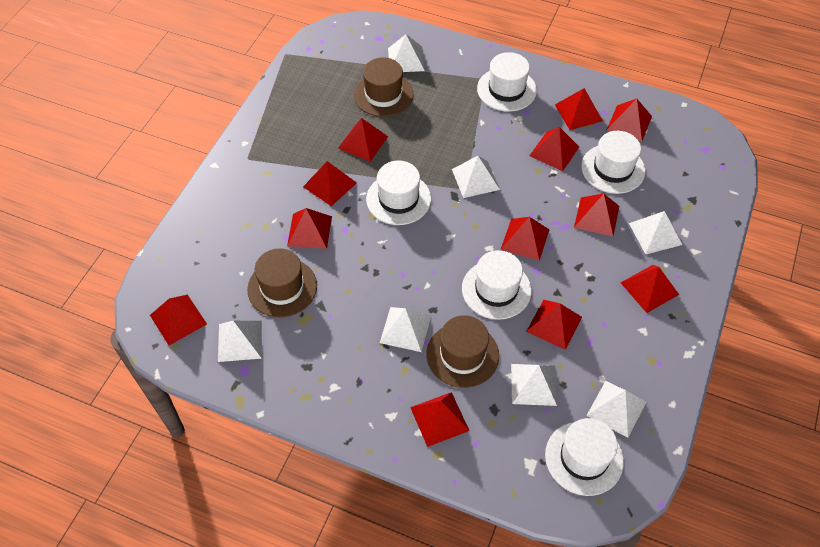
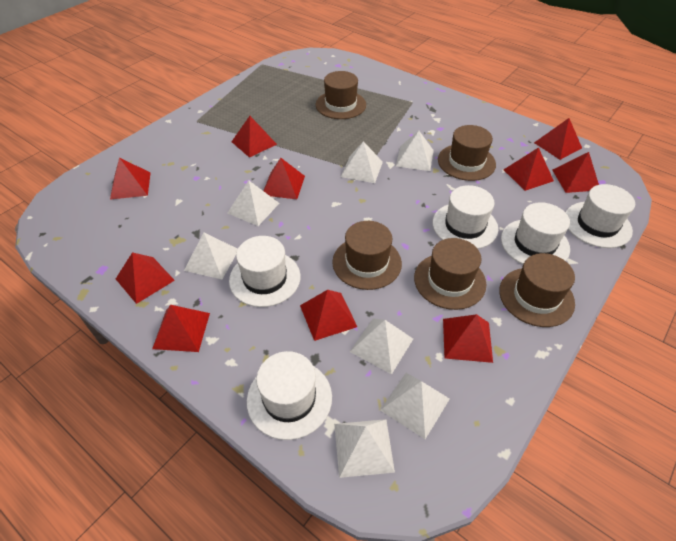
brown hat: [247,248,317,317] [354,57,414,117] [426,315,499,388] = 3 -> [316,71,366,119] [332,221,402,290] [414,238,486,310] [438,125,496,181] [499,253,575,327] = 5
red pyramid: [150,294,207,345] [287,208,332,249] [303,161,357,206] [338,118,388,161] [410,392,469,447] [500,217,550,261] [526,300,582,350] [529,127,579,171] [555,88,603,130] [574,193,619,237] [607,98,652,141] [621,265,679,313] = 12 -> [110,158,151,200] [116,252,175,304] [152,305,210,352] [231,116,277,158] [263,158,305,199] [300,290,357,341] [443,314,493,363] [504,147,554,191] [534,118,582,160] [552,152,599,193] = 10

